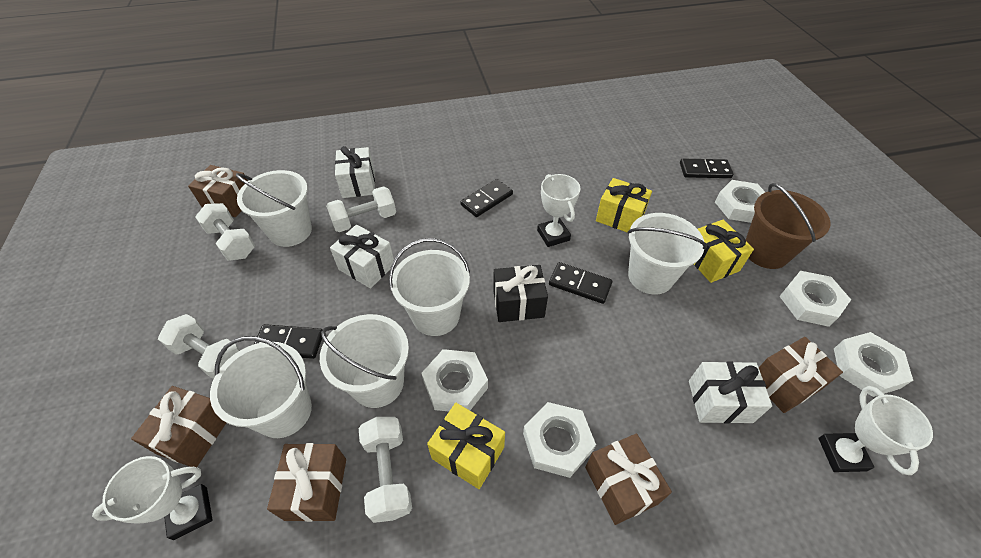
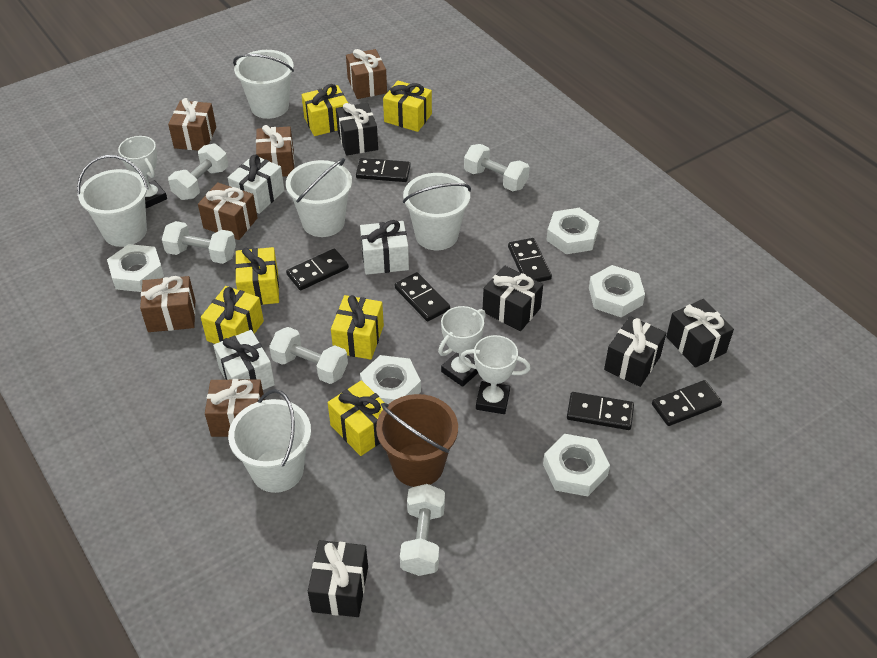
black domino: [254,324,323,359] [460,179,513,217] [549,262,612,304] [680,159,733,178] = 4 -> [286,249,349,291] [356,158,411,182] [395,272,450,322] [508,238,552,282] [567,392,634,430] [652,380,722,426] = 6
black gift: [493,265,548,322] = 1 -> [308,540,368,617] [336,103,378,156] [483,266,543,331] [604,316,666,387] [666,299,734,368] = 5
brown gift: [131,386,226,467] [188,165,248,217] [267,443,346,522] [585,433,672,525] [759,337,843,413] = 5 -> [140,276,195,332] [168,98,216,150] [198,182,258,240] [205,379,265,437] [256,125,295,177] [346,49,387,99] = 6
white dumbbell: [158,314,240,379] [195,203,255,261] [326,186,396,232] [359,417,412,523] = 4 -> [162,221,236,264] [168,143,228,200] [269,327,348,384] [400,484,445,576] [464,144,529,191] = 5
yellow gift: [427,403,505,489] [596,178,652,232] [694,219,754,283] = 3 -> [201,286,264,344] [235,247,279,305] [301,84,348,136] [328,380,385,456] [331,295,384,360] [383,81,432,132] = 6

